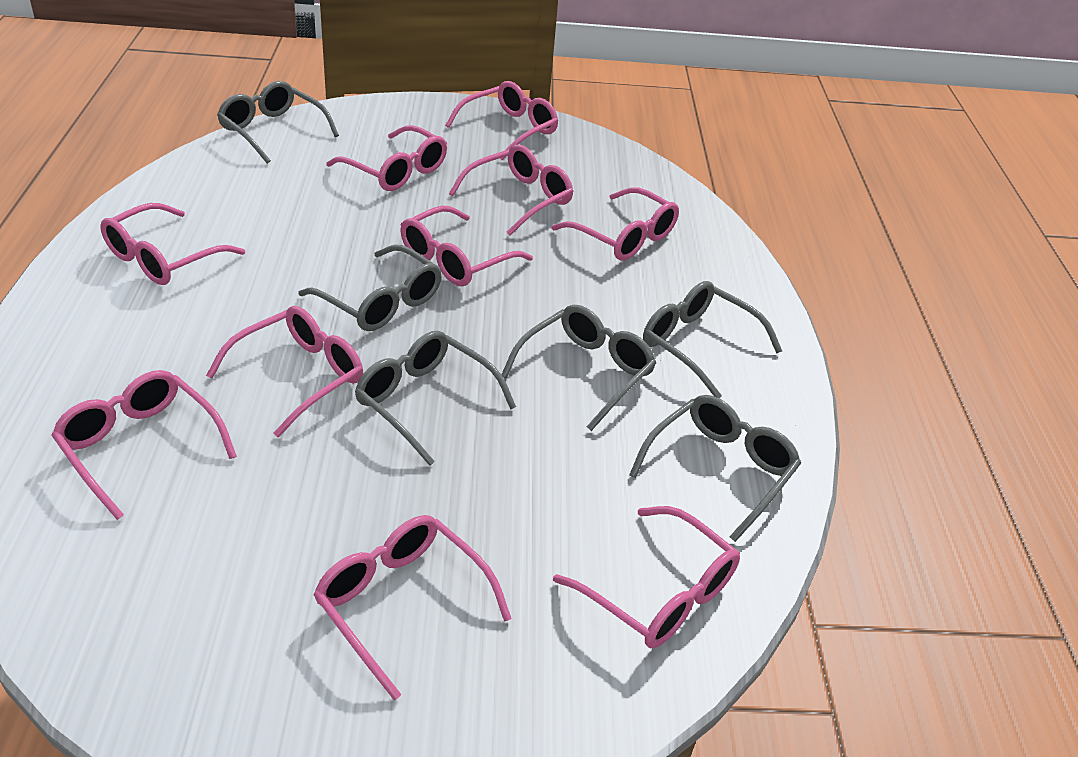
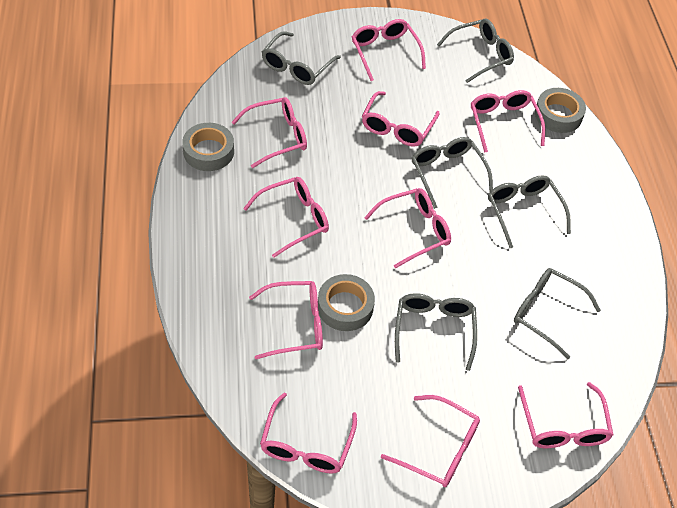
grey tape: none = 0 -> [182,123,234,171] [318,274,375,331] [535,88,586,133] = 3

